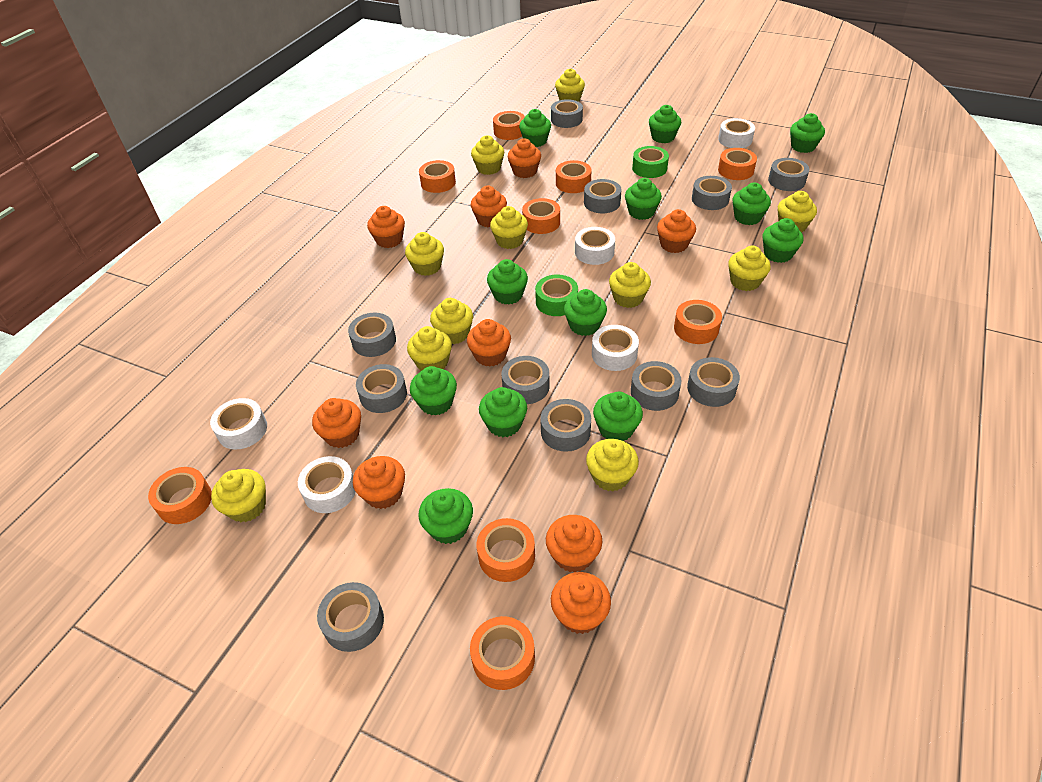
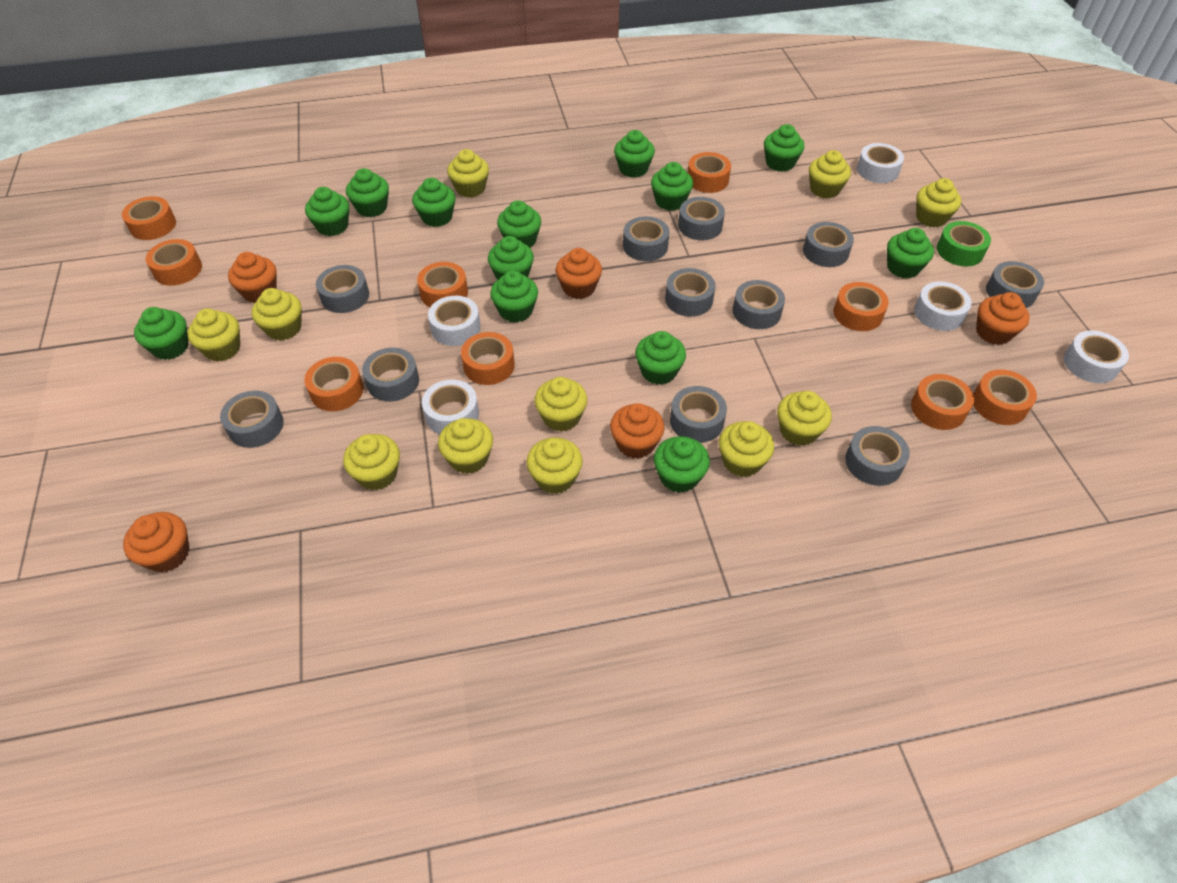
green cupcake: [410,366,457,416] [418,488,473,544] [479,387,527,437] [487,259,528,305] [519,109,551,147] [564,289,607,336] [593,391,643,441] [625,178,662,220] [649,105,681,143] [732,182,771,225] [762,218,804,263] [790,113,825,153] = 12 -> [134,307,189,360] [305,187,349,236] [346,168,389,217] [412,178,456,227] [488,236,534,280] [490,271,538,323] [497,200,541,248] [614,130,655,178] [635,331,686,385] [651,162,693,211] [654,436,710,493] [764,124,804,172] [887,228,934,279] = 13
green tape: [535,274,578,316] [632,146,669,178] = 2 -> [937,221,991,266] = 1
orange cupcake: [312,398,361,448] [353,456,405,509] [367,206,405,248] [467,319,511,367] [471,186,507,227] [508,139,541,178] [546,515,602,572] [551,572,611,634] [657,209,696,253] = 9 -> [123,512,189,573] [228,252,277,303] [556,248,602,299] [610,403,665,459] [976,292,1030,345] = 5

